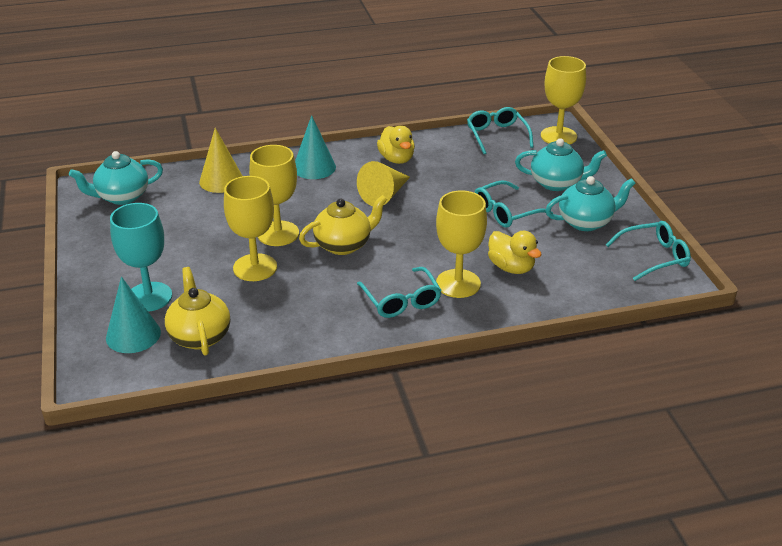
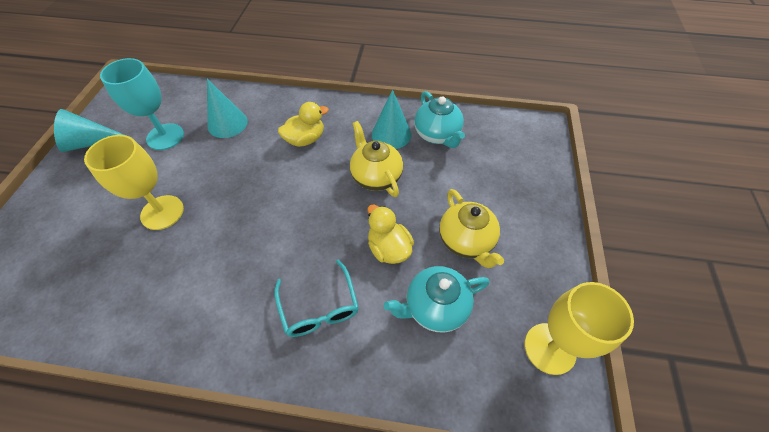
turquoise cone: [106,277,161,353] [295,115,336,179] = 2 -> [54,109,127,152] [207,79,248,138] [372,89,412,149] = 3
turquoise glasses: [357,267,442,318] [467,107,534,154] [475,180,553,228] [606,221,691,281] = 4 -> [274,260,359,337] = 1
turquoise teapot: [69,151,163,205] [515,138,607,191] [545,176,635,231] = 3 -> [384,266,489,332] [414,91,465,148] = 2
yellow cone: [199,128,242,193] [357,161,410,206] = 2 -> none = 0
yellow goblet: [224,176,277,281] [249,145,299,246] [436,190,487,298] [541,56,586,145] = 4 -> [84,135,184,230] [525,282,634,375] = 2

